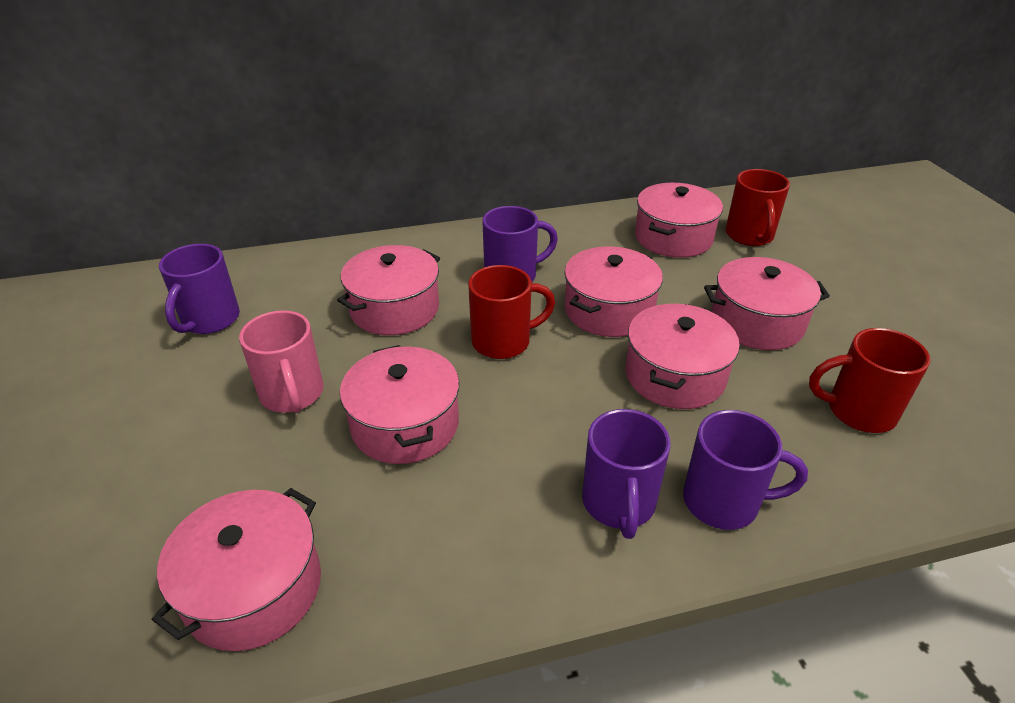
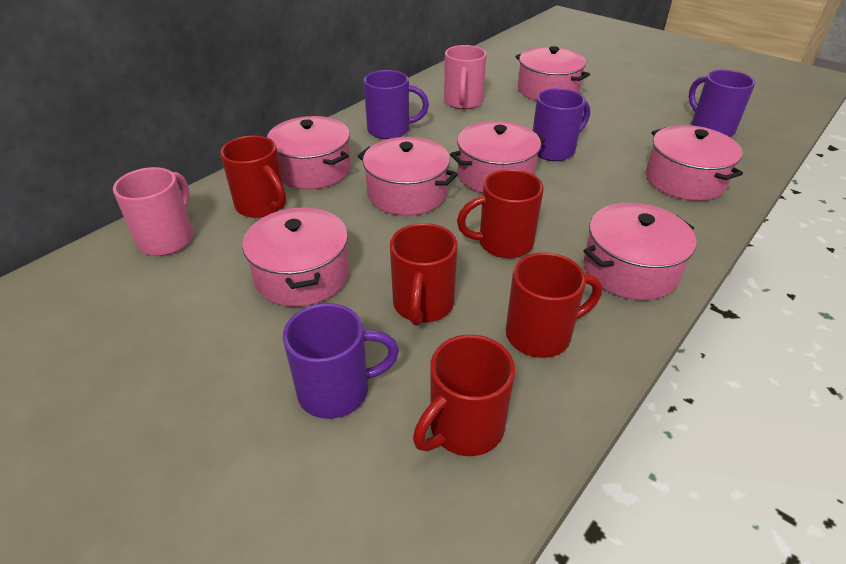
pink mug: [239,310,324,413] = 1 -> [113,167,193,256] [444,45,487,109] = 2
red mug: [468,265,555,359] [725,169,790,246] [809,328,930,433] = 3 -> [220,136,286,218] [390,223,458,326] [413,335,515,456] [457,169,544,258] [506,252,602,358] = 5

